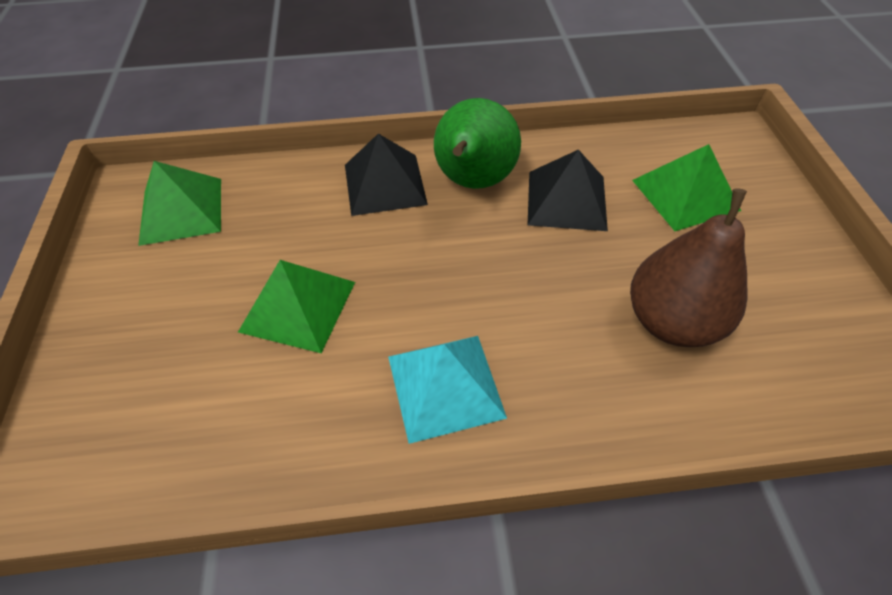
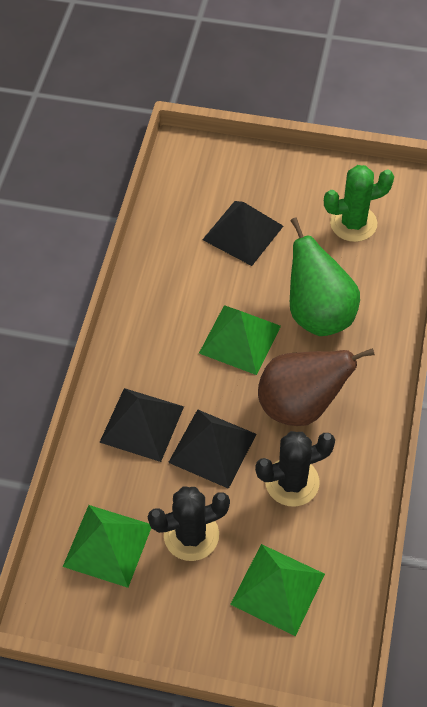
black cactus: none = 0 -> [148,486,230,561] [255,431,335,507] = 2
black pyramid: [345,134,428,216] [528,150,608,231] = 2 -> [99,388,184,462] [168,409,256,489] [202,201,283,266] = 3
green cactus: none = 0 -> [324,165,394,242] = 1
turquoise pyramid: [388,336,507,444] = 1 -> none = 0

